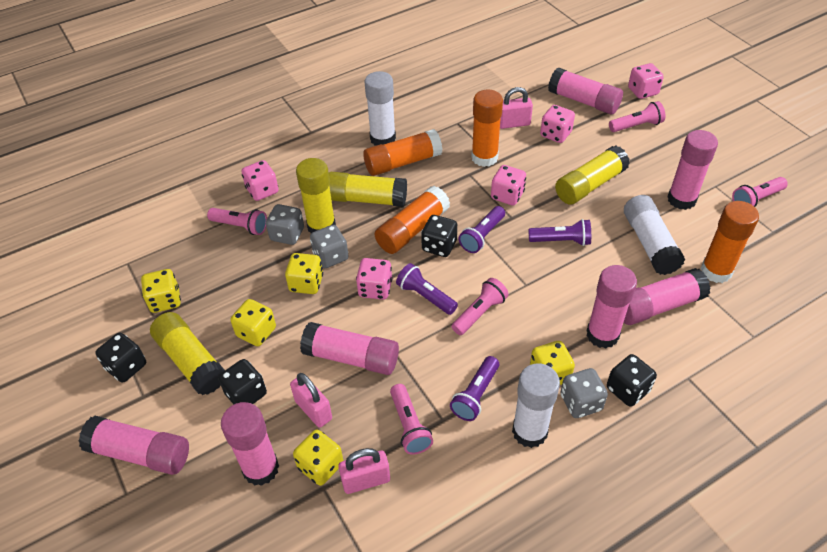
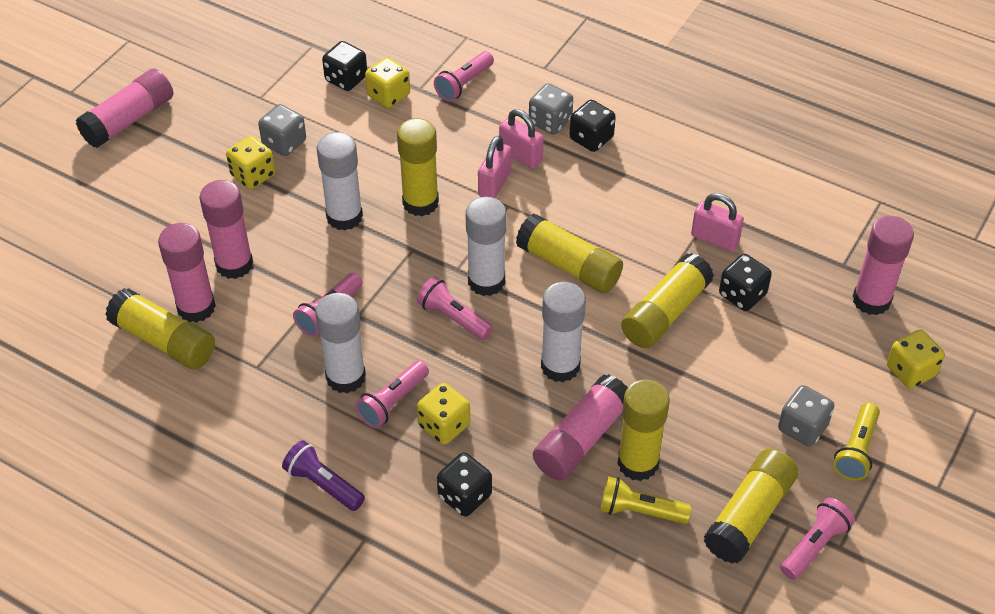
orange glue stick: [363,129,443,176] [375,186,450,254] [471,90,503,167] [701,201,759,283] = 4 -> none = 0
pink dice: [241,160,279,201] [356,258,392,300] [491,165,526,206] [540,105,575,143] [628,63,664,99] = 5 -> none = 0
pink glue stick: [78,416,189,475] [221,402,279,486] [300,322,399,375] [548,68,623,114] [586,265,637,349] [624,268,710,325] [668,130,718,210] = 7 -> [76,68,173,148] [158,223,216,323] [199,180,253,279] [533,374,628,480] [852,216,914,315] = 5
purple flashlight: [396,263,458,315] [450,356,499,421] [459,206,505,253] [529,219,591,246] = 4 -> [282,440,365,511] = 1
white glue stick: [365,71,396,146] [512,364,560,448] [624,195,685,275] = 3 -> [315,293,366,393] [316,132,363,230] [465,197,507,296] [541,282,586,382] = 4
yellow dice: [141,269,181,313] [230,299,276,346] [285,253,323,294] [293,430,343,486] [530,341,575,385] = 5 -> [226,136,275,189] [365,57,410,108] [417,383,470,445] [887,330,945,388] = 4
yellow flashlight: none = 0 -> [600,476,692,524] [833,403,880,481] = 2
yellow glue stick: [150,312,225,395] [296,158,336,233] [329,172,407,207] [555,146,630,205] = 4 -> [105,288,215,370] [397,118,439,216] [516,213,623,293] [617,379,670,481] [621,253,714,348] [704,449,798,564] = 6

